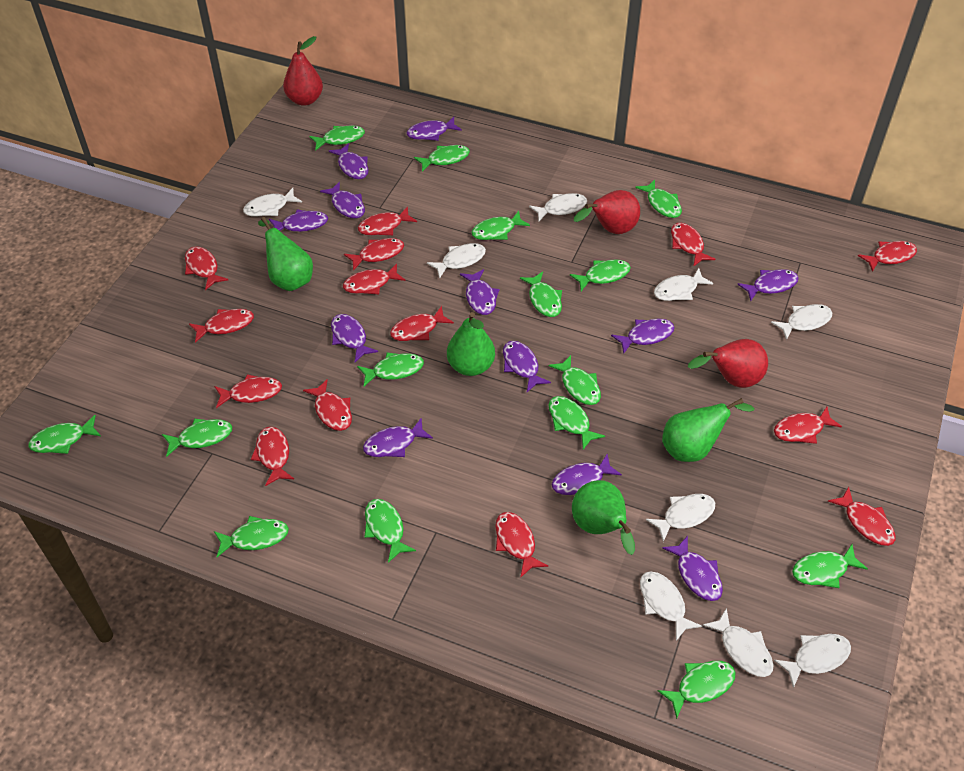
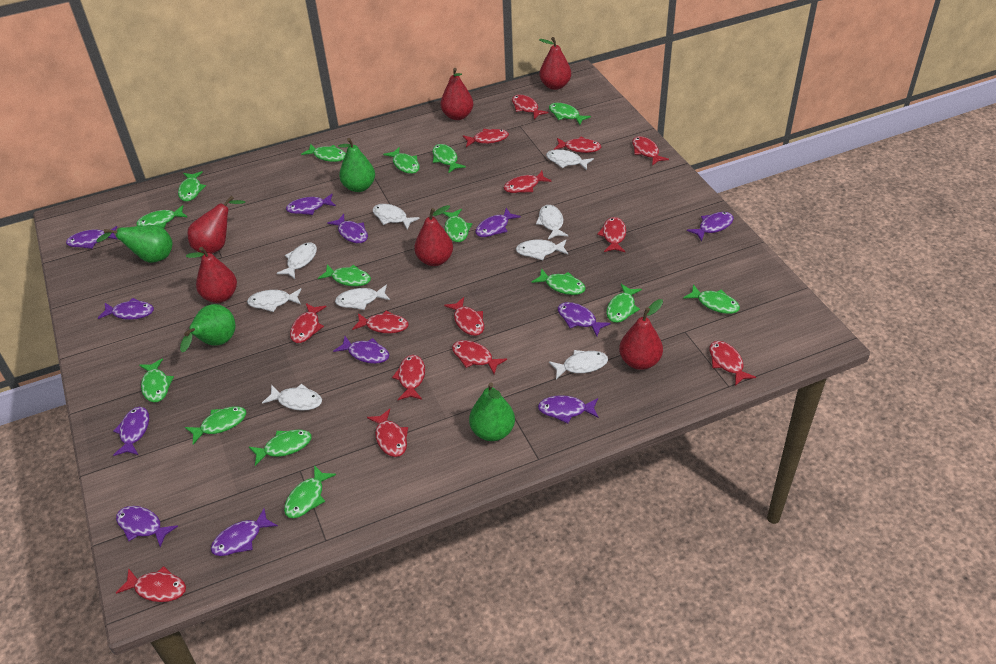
red pear: [283,36,323,106] [574,190,640,234] [688,339,768,388] = 3 -> [186,247,237,303] [187,195,246,254] [414,205,453,266] [440,68,473,120] [539,37,571,90] [619,299,663,370] = 6

